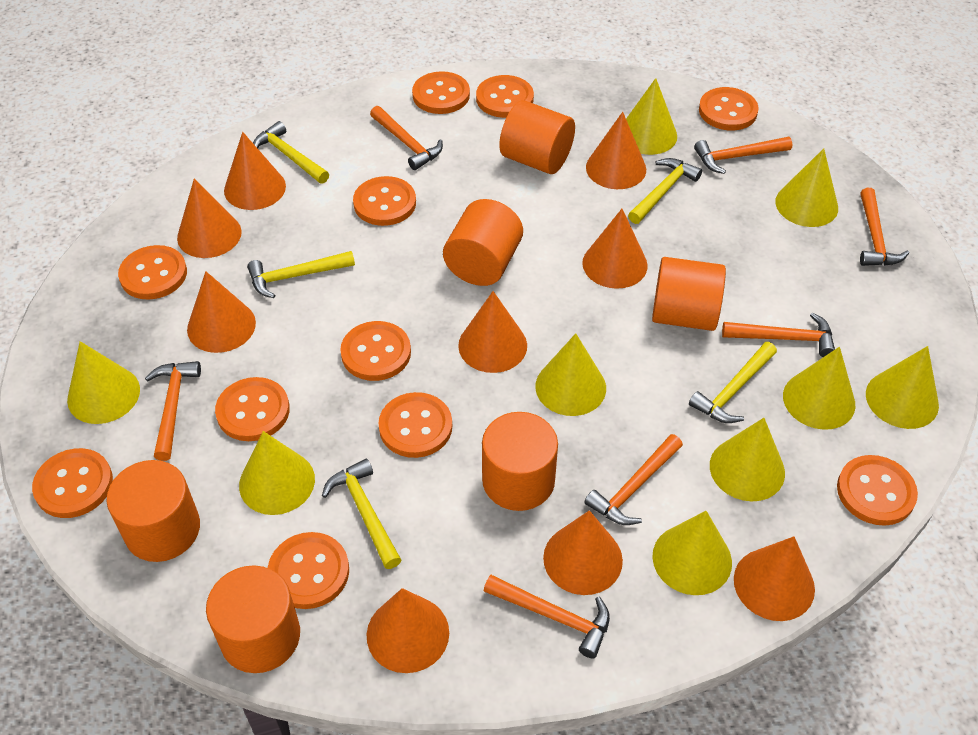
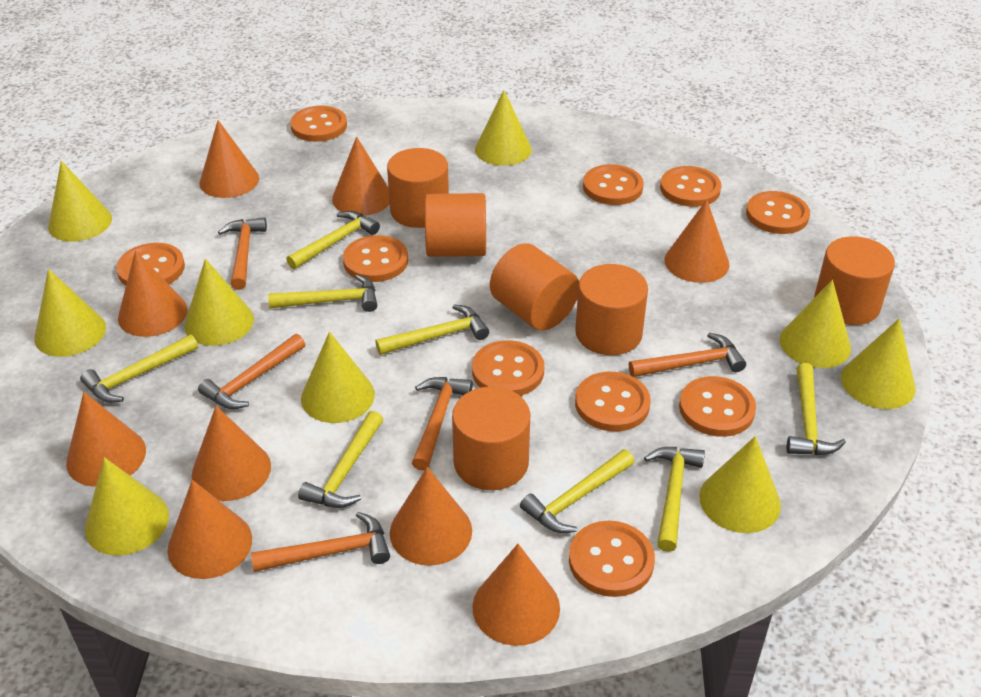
orange button: [32,448,113,518] [118,245,187,300] [215,377,290,441] [268,532,349,609] [340,321,411,381] [353,176,416,226] [378,392,452,458] [412,71,470,114] [476,75,534,118] [699,87,759,130] [837,455,918,526] = 11 -> [116,243,185,286] [290,106,347,142] [343,235,408,282] [472,340,544,396] [569,521,655,597] [575,372,651,432] [583,164,644,205] [660,166,721,207] [679,376,756,437] [746,191,810,234] = 10
orange hammer: [145,361,201,461] [370,106,443,170] [484,575,610,659] [584,434,683,525] [694,137,792,174] [722,312,835,357] [860,188,909,266] = 7 -> [198,334,305,409] [218,218,267,290] [251,512,390,572] [412,377,473,471] [629,333,746,377] = 5
yellow hammer: [247,251,355,298] [253,121,329,184] [322,459,401,569] [628,158,702,224] [689,342,777,423] = 5 -> [80,334,198,403] [268,274,377,312] [286,211,380,269] [298,411,383,508] [375,305,489,355] [520,449,634,533] [644,447,705,552] [787,363,846,455] = 8

